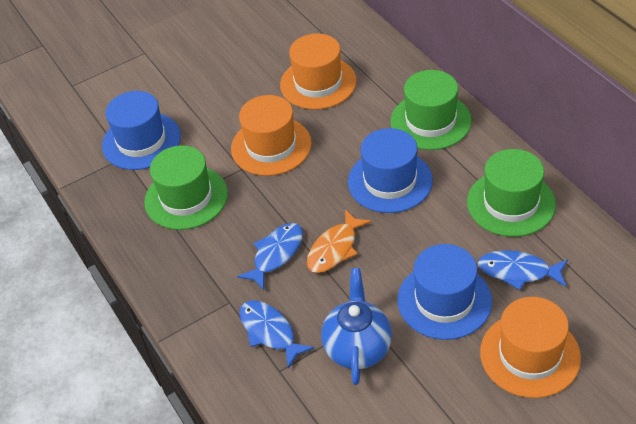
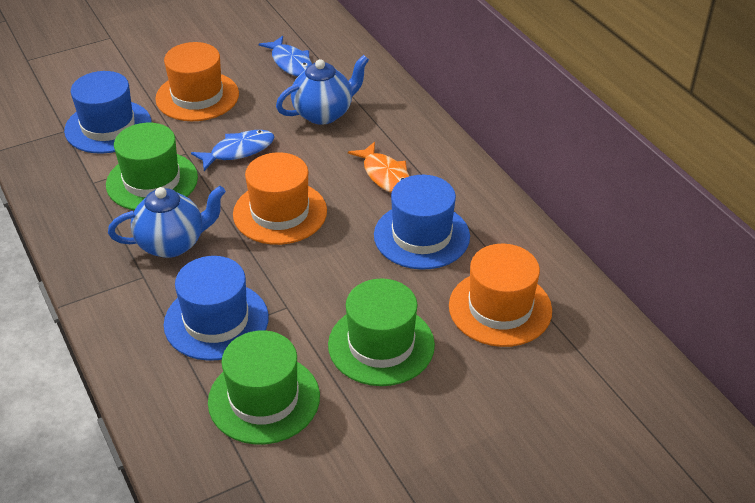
blue fish: [237,223,303,290] [239,301,314,369] [478,250,568,290] = 3 -> [191,130,275,171] [259,36,312,77] = 2
blue teapot: [321,268,392,385] = 1 -> [108,186,226,258] [276,55,369,125] = 2

